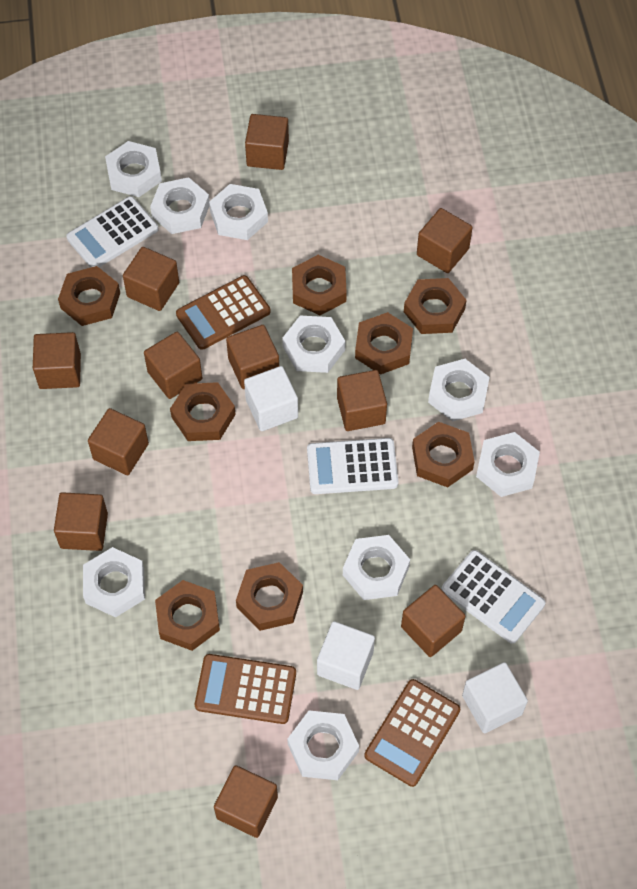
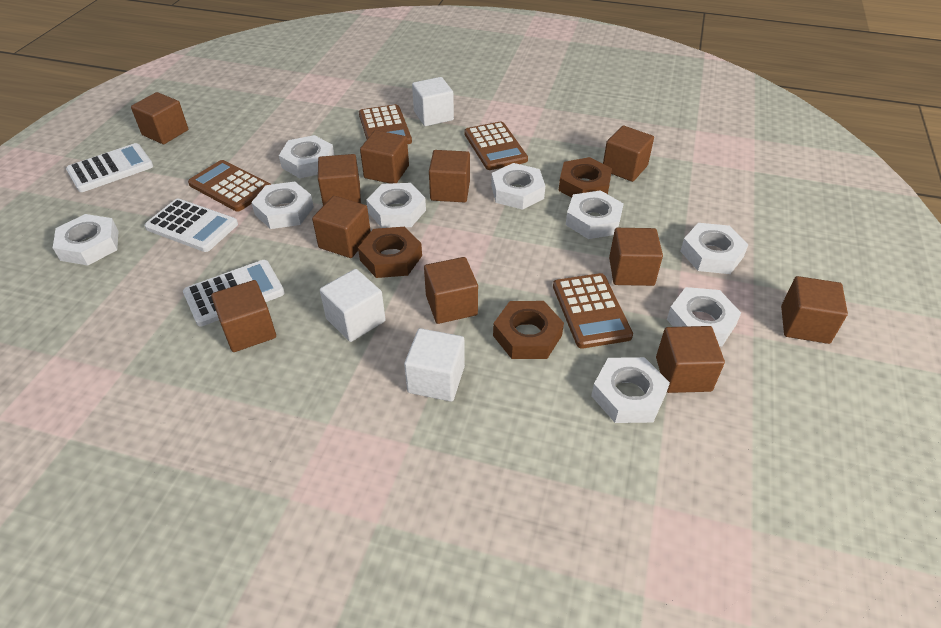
brown calculator: [176,275,271,350] [195,654,296,724] [365,679,460,787] = 3 -> [188,160,271,212] [359,104,412,144] [464,122,528,170] [553,273,633,349] = 4
brown nut: [58,266,120,326] [155,580,220,651] [170,382,236,441] [236,562,303,631] [292,255,347,315] [355,312,413,375] [404,278,466,334] [412,422,475,487] = 8 -> [358,227,422,278] [493,301,564,359] [558,157,612,198] = 3

